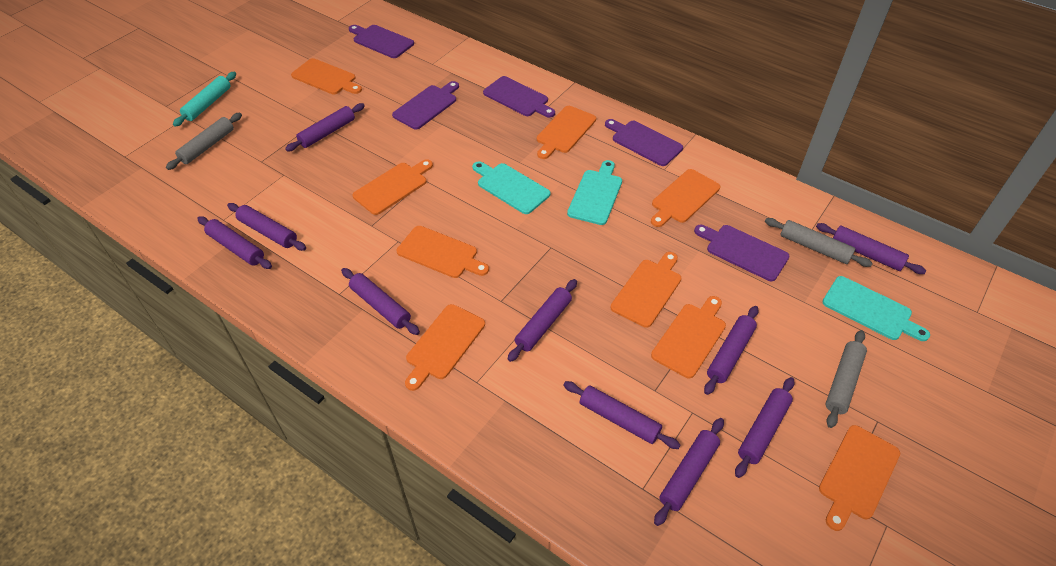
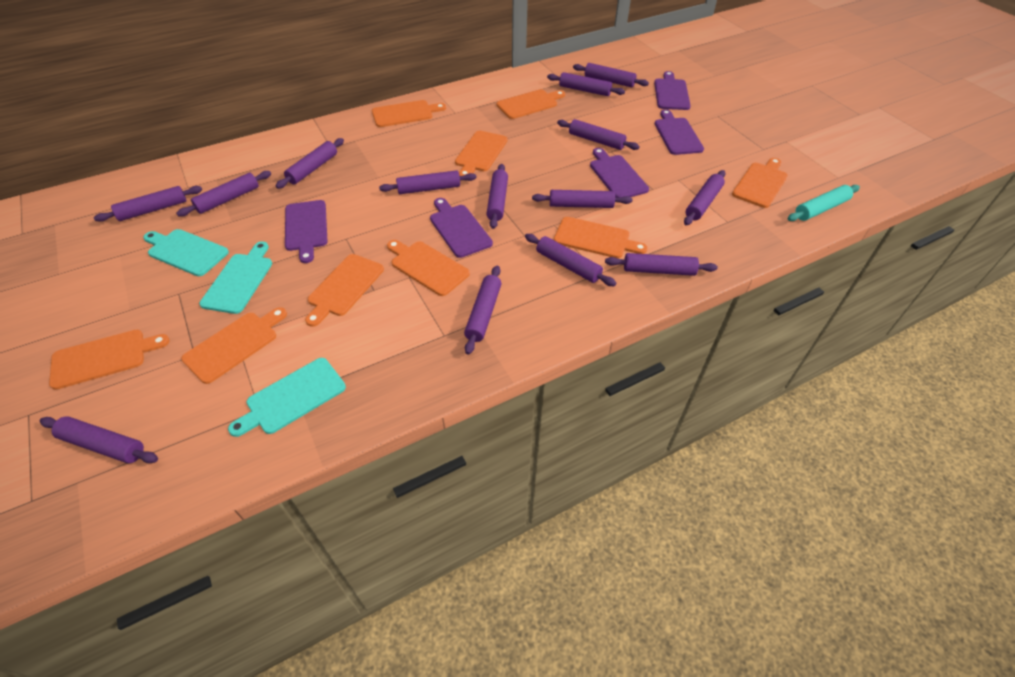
grey rolling pin: [166,113,242,170] [765,218,872,267] [825,330,867,428] = 3 -> none = 0
purple rolling pin: [197,216,272,269] [227,203,306,251] [285,103,365,151] [341,268,420,335] [508,279,577,362] [563,381,681,449] [654,418,724,526] [704,306,759,395] [735,377,795,478] [816,223,926,274] = 10 -> [40,416,158,463] [94,186,202,222] [176,171,271,216] [276,138,344,189] [379,170,477,194] [464,266,501,355] [486,164,508,229] [525,234,616,286] [532,190,632,208] [547,72,625,96] [557,119,640,150] [573,63,649,87] [605,253,718,276] [684,170,725,225] = 14

